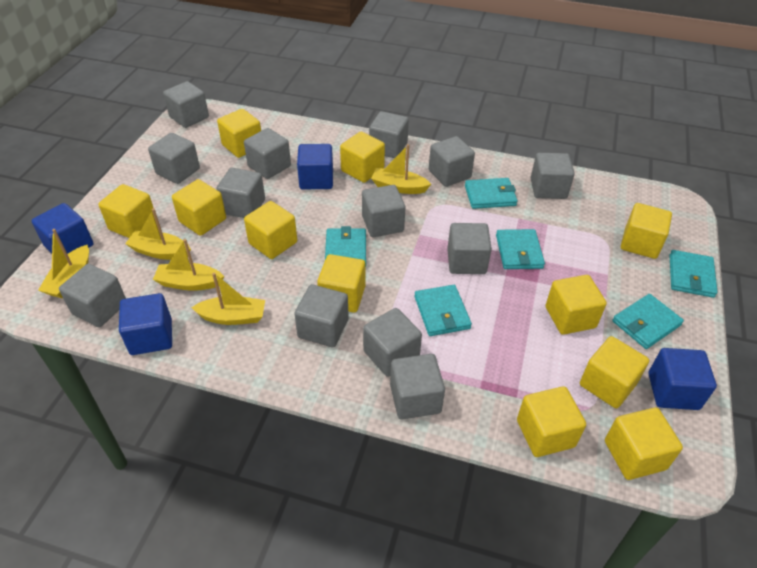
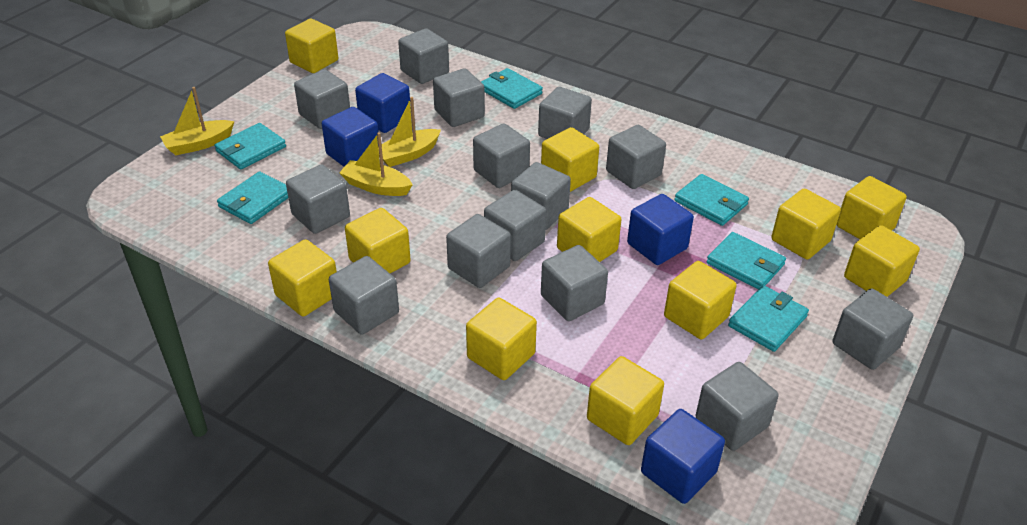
grey cube: [59,264,126,327] [148,133,200,184] [163,81,209,128] [217,168,265,218] [244,128,291,179] [294,284,349,347] [362,185,405,237] [363,308,422,377] [369,111,409,158] [390,354,445,419] [429,136,475,187] [447,223,492,274] [531,153,575,199] = 13 -> [286,164,350,234] [294,69,350,129] [329,256,399,335] [398,28,449,84] [433,68,485,127] [446,214,511,288] [473,124,530,188] [484,190,546,261] [511,162,571,230] [538,87,592,139] [541,245,608,321] [606,125,666,189] [695,362,779,451] [832,288,913,370] = 14
yellow boat: [38,229,89,298] [125,208,191,260] [153,239,224,291] [191,273,265,325] [371,144,431,194] = 5 -> [160,87,235,155] [339,132,413,196] [378,97,441,167] = 3

